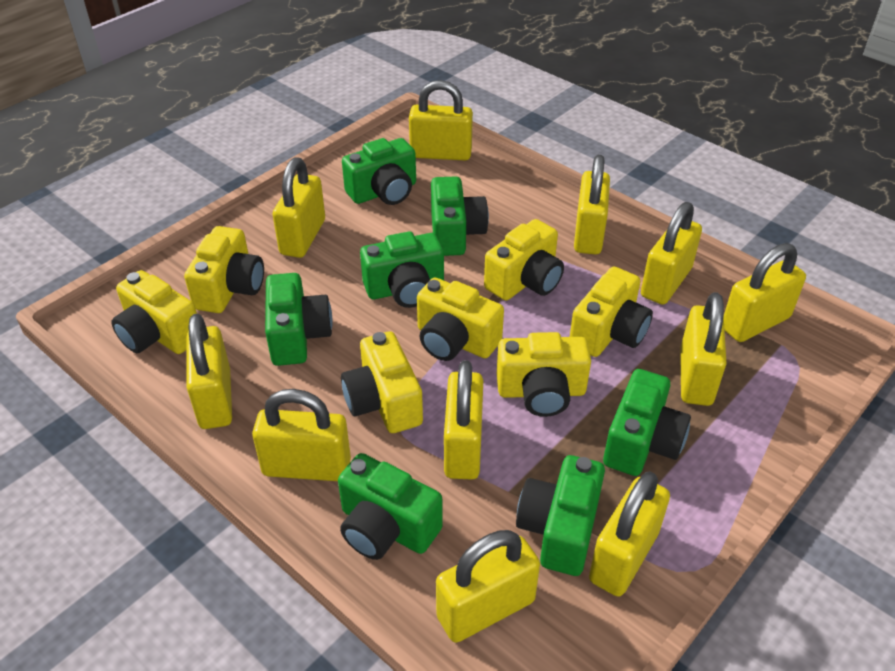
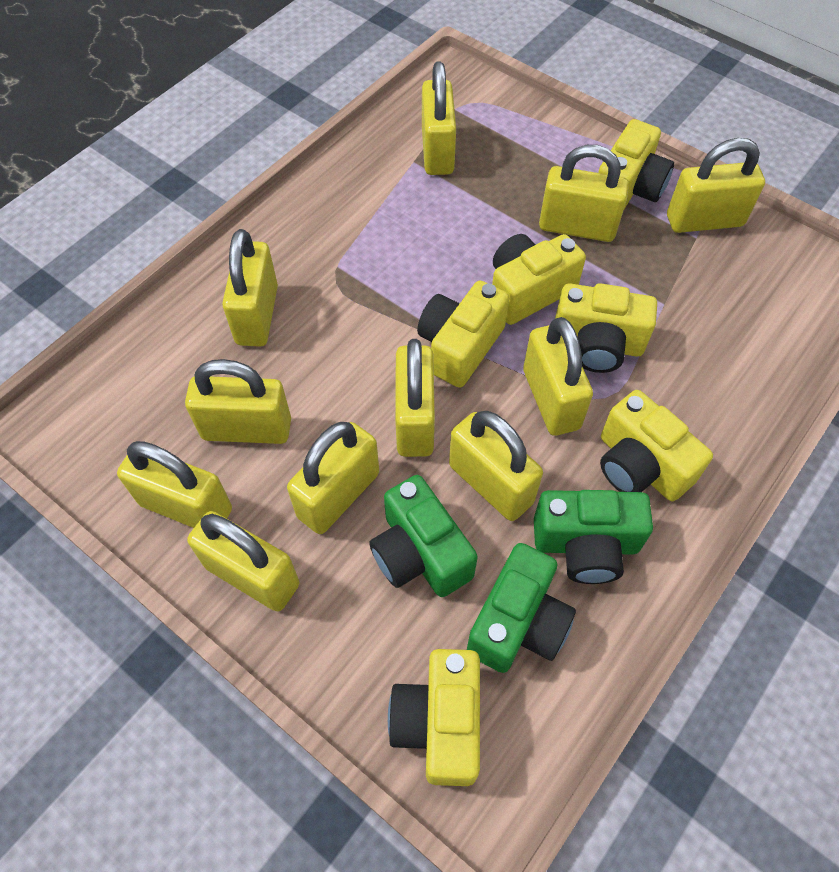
green camera: [265,273,333,366] [338,453,443,560] [342,138,416,205] [360,232,444,308] [431,176,489,256] [516,455,605,576] [603,369,691,476] = 7 -> [369,475,478,597] [467,543,576,673] [534,490,653,584] = 3
yellow camera: [111,270,197,354] [184,226,264,313] [341,331,423,433] [417,278,504,361] [484,219,564,300] [497,332,591,417] [570,267,653,357] = 7 -> [388,649,480,786] [417,281,509,388] [492,234,586,325] [555,283,657,373] [598,119,674,209] [600,390,713,501] = 6

